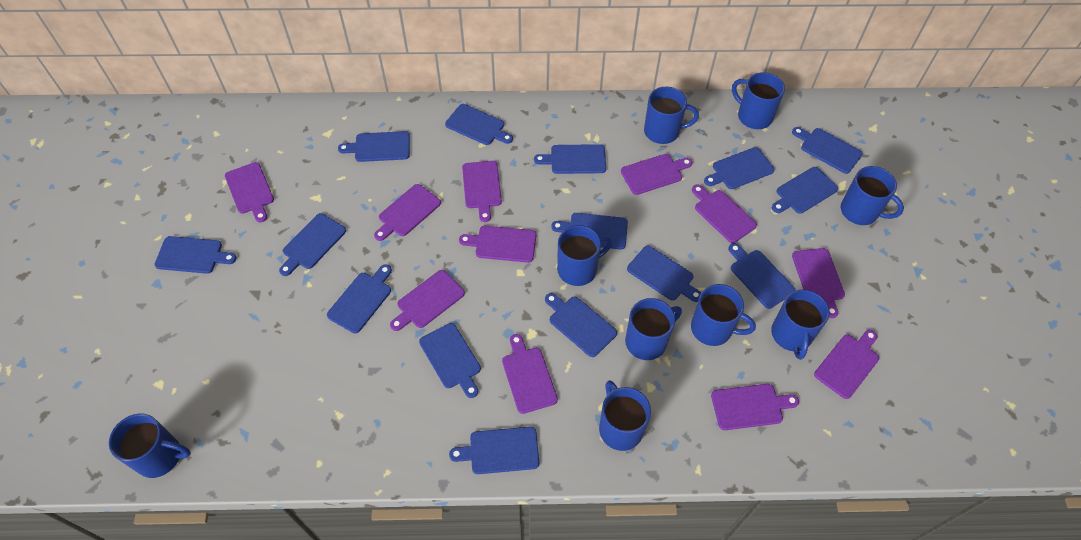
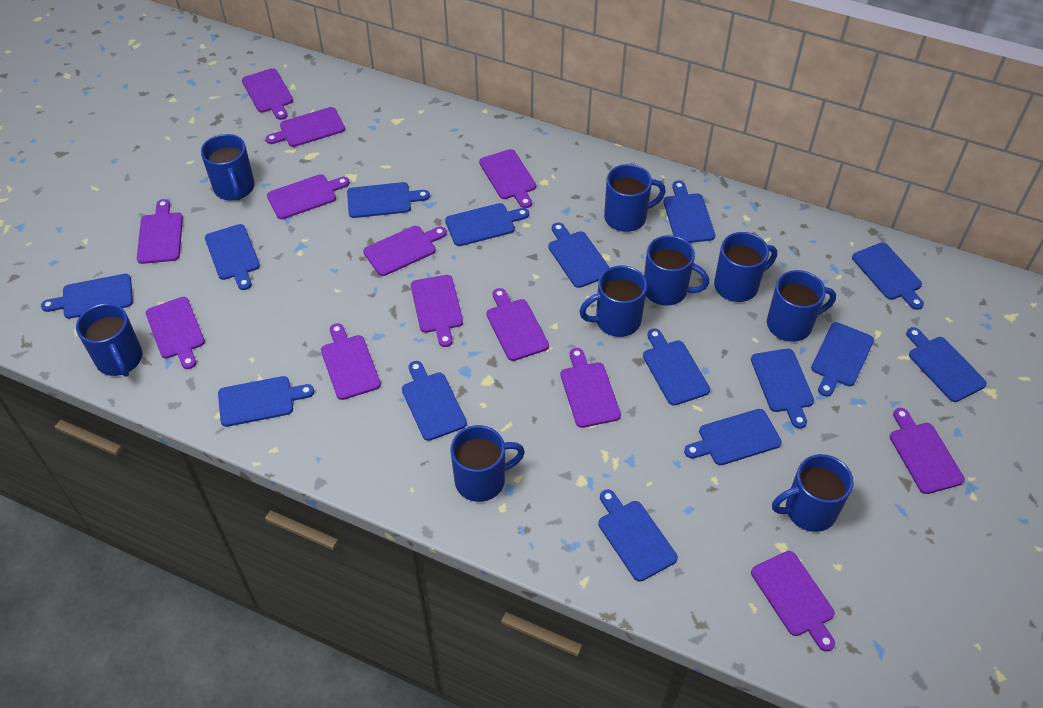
purple cutting board: [225,162,274,222] [374,184,441,241] [390,270,465,331] [459,226,536,263] [462,161,502,222] [502,334,558,414] [621,154,693,195] [692,185,757,243] [711,384,799,430] [792,248,845,318] [814,330,879,399] = 11 -> [137,199,183,264] [146,297,205,369] [242,68,293,120] [266,107,345,147] [267,174,350,219] [321,323,381,400] [363,226,447,276] [411,275,463,347] [479,149,536,208] [487,288,549,361] [561,348,621,428] [751,551,835,651] [890,408,965,494] = 13

